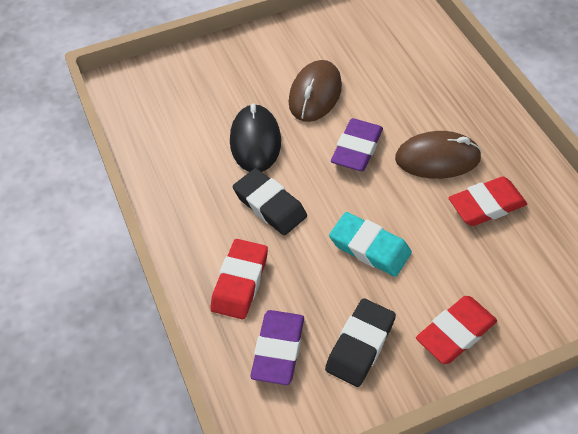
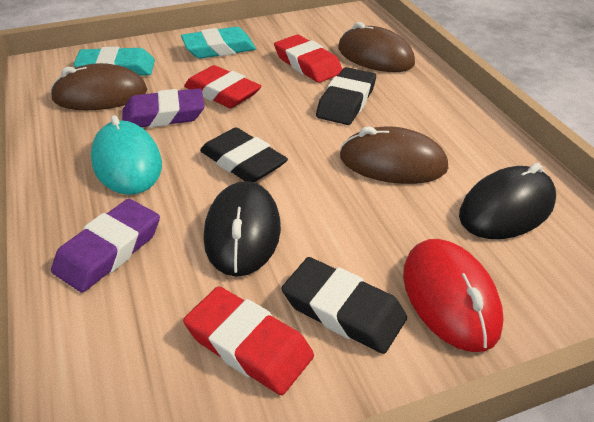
black eraser: [233,168,307,235] [325,298,396,387] = 2 -> [200,127,288,182] [282,257,407,354] [316,67,376,125] = 3
black mouse: [230,103,281,172] = 1 -> [204,181,281,277] [459,163,556,239] = 2
brown mouse: [288,60,342,122] [395,131,482,179] = 2 -> [50,63,147,110] [338,22,415,72] [340,126,448,184] = 3
red mouse: none = 0 -> [403,239,503,352] = 1
turquoise eraser: [329,212,412,277] = 1 -> [73,47,155,76] [181,27,256,59] = 2
turquoise mouse: none = 0 -> [91,115,162,195] = 1

